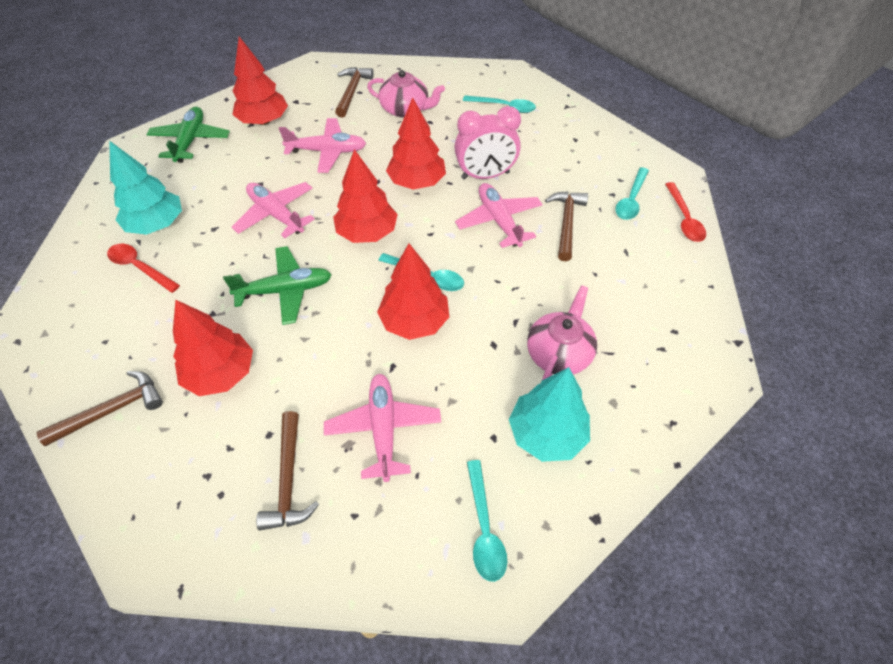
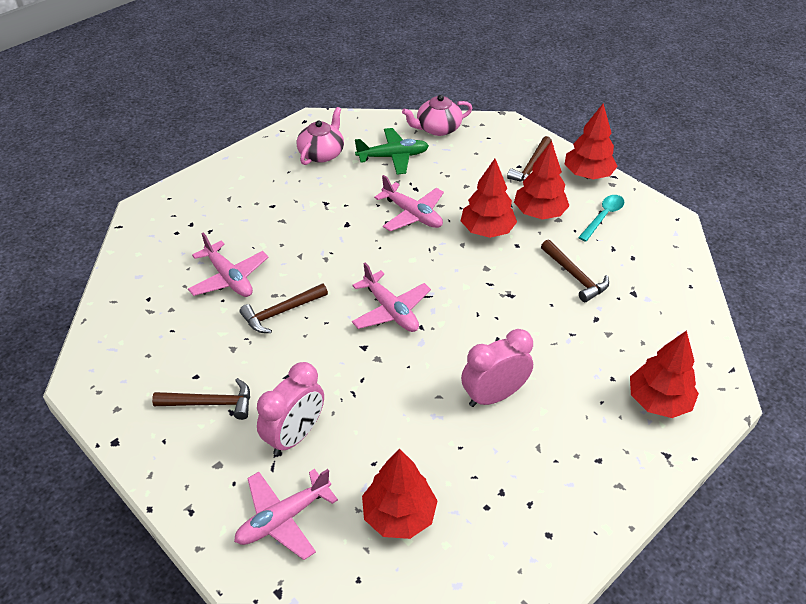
green plane: [146,107,230,163] [223,246,332,325] = 2 -> [355,128,429,175] = 1
pink clock: [454,106,521,180] = 1 -> [257,362,324,455] [461,329,533,407] = 2
red spoon: [107,244,180,293] [665,182,706,242] = 2 -> none = 0
turquoise spoon: [378,253,464,291] [463,95,536,113] [467,460,507,582] [615,167,649,220] = 4 -> [578,195,624,242] = 1
turquoise tree: [109,141,182,235] [509,367,590,462] = 2 -> none = 0

